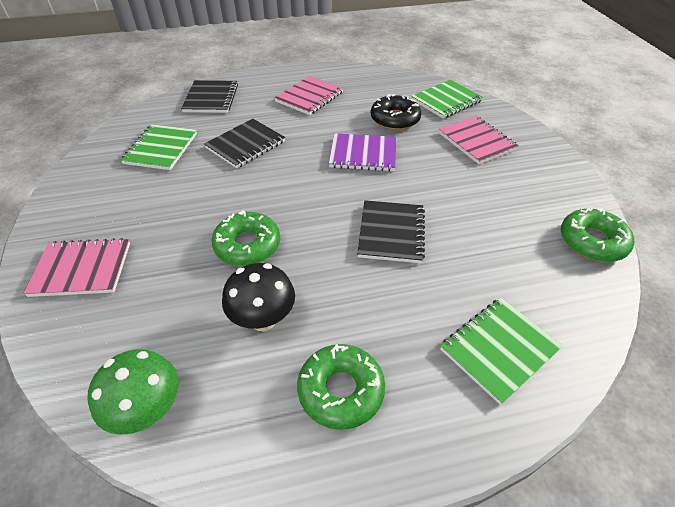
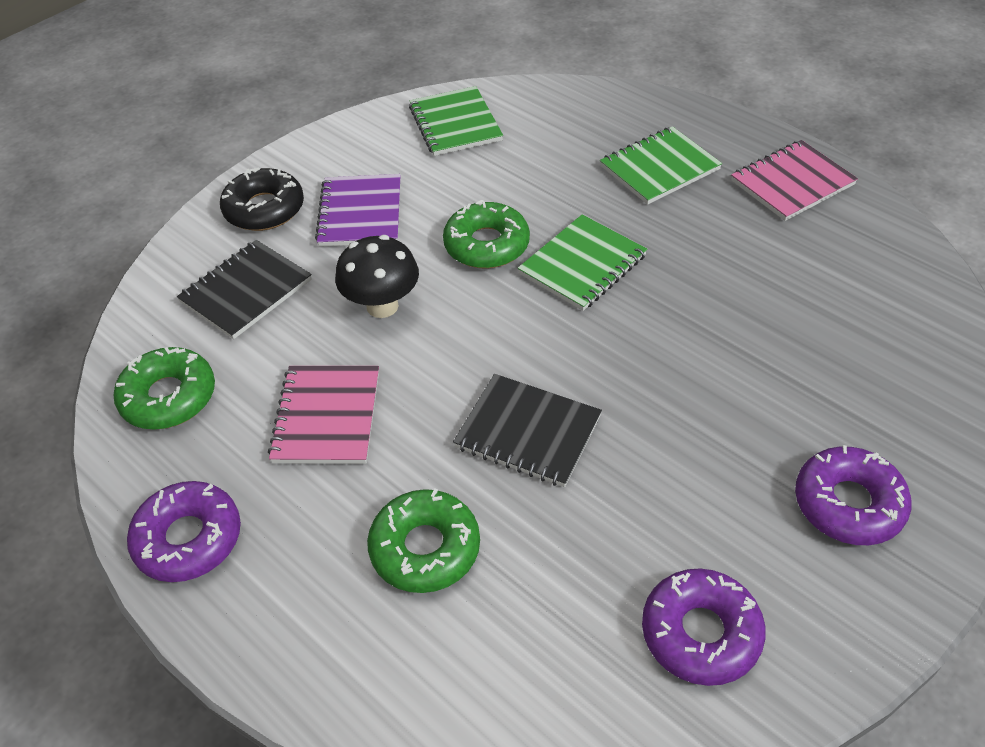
black notebook: [181,80,238,113] [204,119,285,168] [357,200,425,263] = 3 -> [177,240,312,339] [453,374,602,487] = 2
green mushroom: [88,349,179,435] = 1 -> none = 0
pink notebook: [23,238,130,297] [274,76,343,115] [439,116,519,164] = 3 -> [268,366,379,464] [731,140,858,221] = 2
purple donut: none = 0 -> [127,481,241,582] [642,568,766,686] [795,445,911,545] = 3

